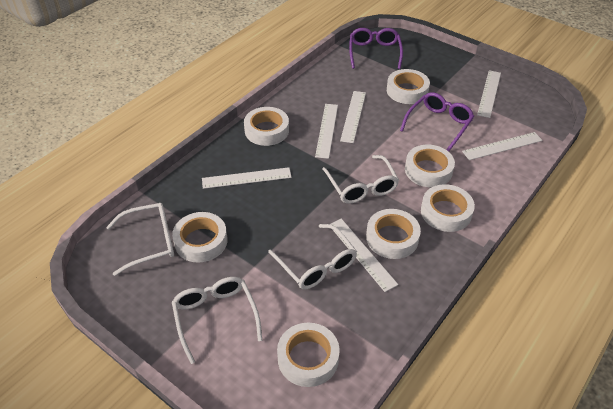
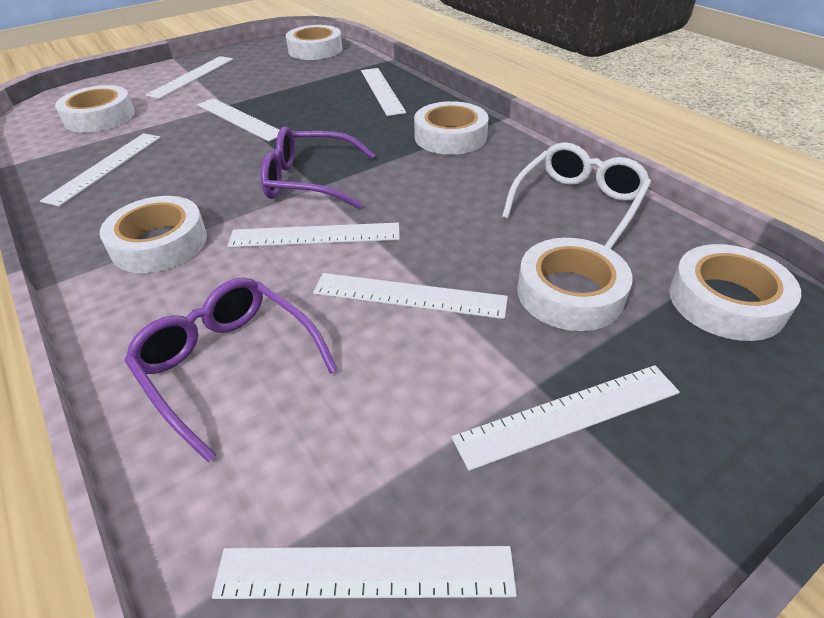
white glasses: [106,203,174,276] [172,277,263,364] [268,224,357,289] [322,155,399,204] = 4 -> [502,142,651,249] = 1
white ruler: [202,167,292,189] [315,104,338,159] [331,219,398,292] [340,91,366,143] [462,132,542,160] [477,70,501,118] = 6 -> [40,133,161,206] [146,56,233,99] [197,98,279,142] [212,546,517,599] [228,223,400,247] [313,273,508,319] [361,68,406,116] [452,365,680,471] = 8
white tape: [172,212,228,263] [244,107,289,146] [277,323,340,387] [366,209,421,259] [387,69,430,104] [405,145,455,187] [421,184,475,232] = 7 -> [55,85,135,133] [100,196,207,273] [286,25,342,60] [414,101,488,155] [517,238,633,331] [669,244,801,341] = 6

